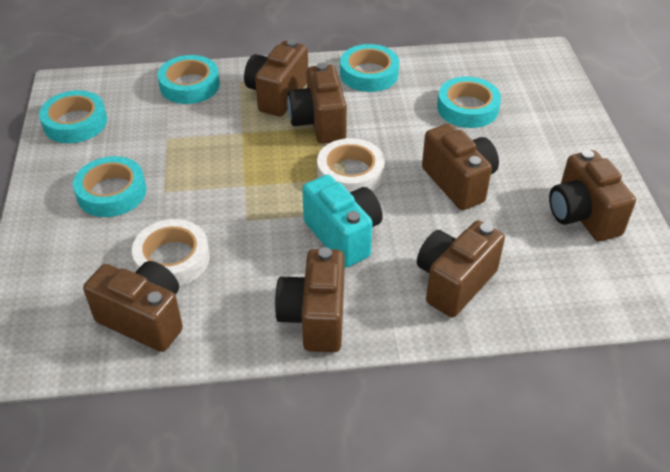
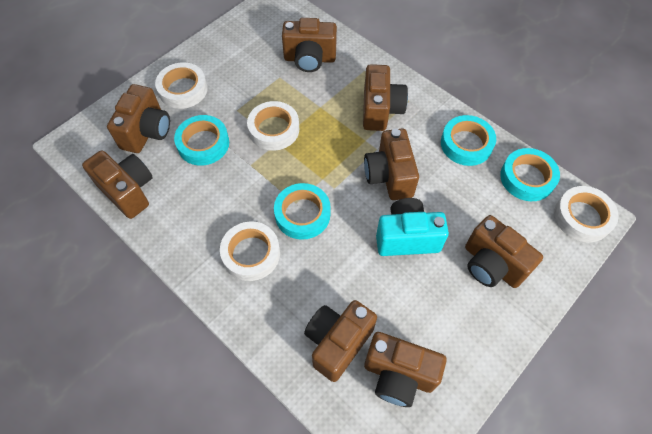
brown camera: [83,261,183,352] [244,39,308,117] [275,247,344,352] [287,63,347,144] [417,220,505,317] [422,124,499,210] [549,150,636,241] = 7 -> [82,150,153,219] [107,84,170,153] [282,18,337,72] [304,300,377,382] [363,64,408,131] [364,129,419,200] [364,332,447,407] [465,215,543,288] = 8
turquoise tape: [39,90,107,143] [73,156,146,217] [158,55,220,104] [340,44,399,92] [437,77,501,128] = 5 -> [174,115,229,165] [274,183,331,240] [441,115,496,166] [500,148,560,201] = 4
white tape: [132,219,210,286] [317,138,385,192] = 2 -> [155,62,208,109] [220,221,280,281] [247,101,299,151] [554,186,619,242] = 4

